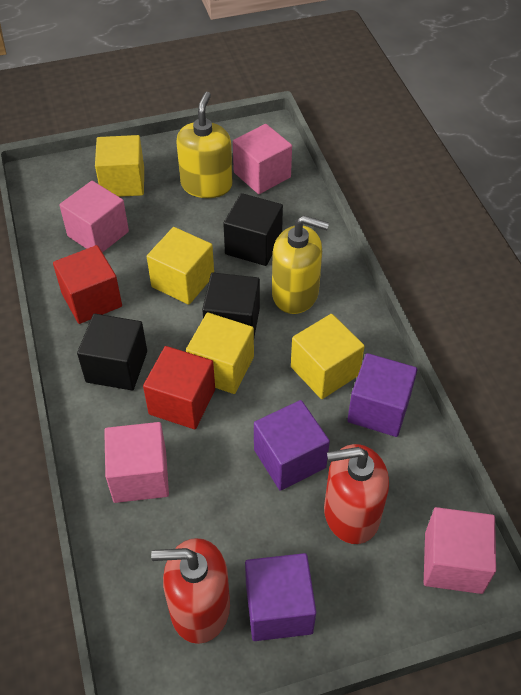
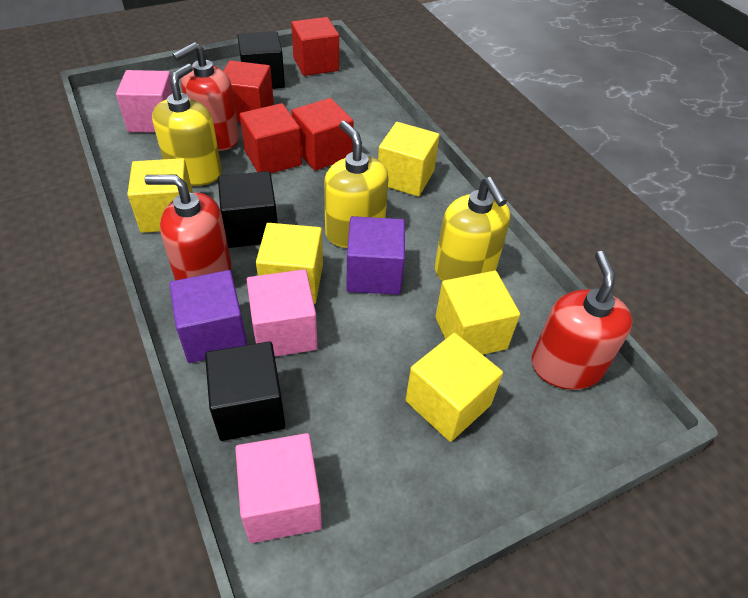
pink cube: [59,181,129,253] [104,422,169,503] [233,124,292,194] [424,507,496,594] = 4 -> [116,70,173,133] [235,433,322,543] [247,269,318,357] = 3
purple cube: [245,553,316,641] [254,400,330,491] [347,353,418,437] = 3 -> [170,270,247,363] [346,216,405,295] = 2
red cube: [53,245,122,324] [143,346,215,429] = 2 -> [223,60,274,122] [240,103,302,173] [291,17,339,76] [291,98,354,171] = 4
red soap dispenser: [151,538,230,644] [324,444,389,544] = 2 -> [144,175,231,280] [172,42,239,151] [532,251,632,390] = 3
yellow cube: [95,135,144,197] [147,227,214,305] [186,312,254,394] [291,314,365,399] = 4 -> [127,158,193,233] [256,223,323,304] [378,122,440,197] [406,333,503,442] [435,271,520,355] = 5
yellow soap dispenser: [176,92,232,198] [272,215,329,314] = 2 -> [152,64,222,186] [324,121,389,248] [435,177,511,281] = 3

